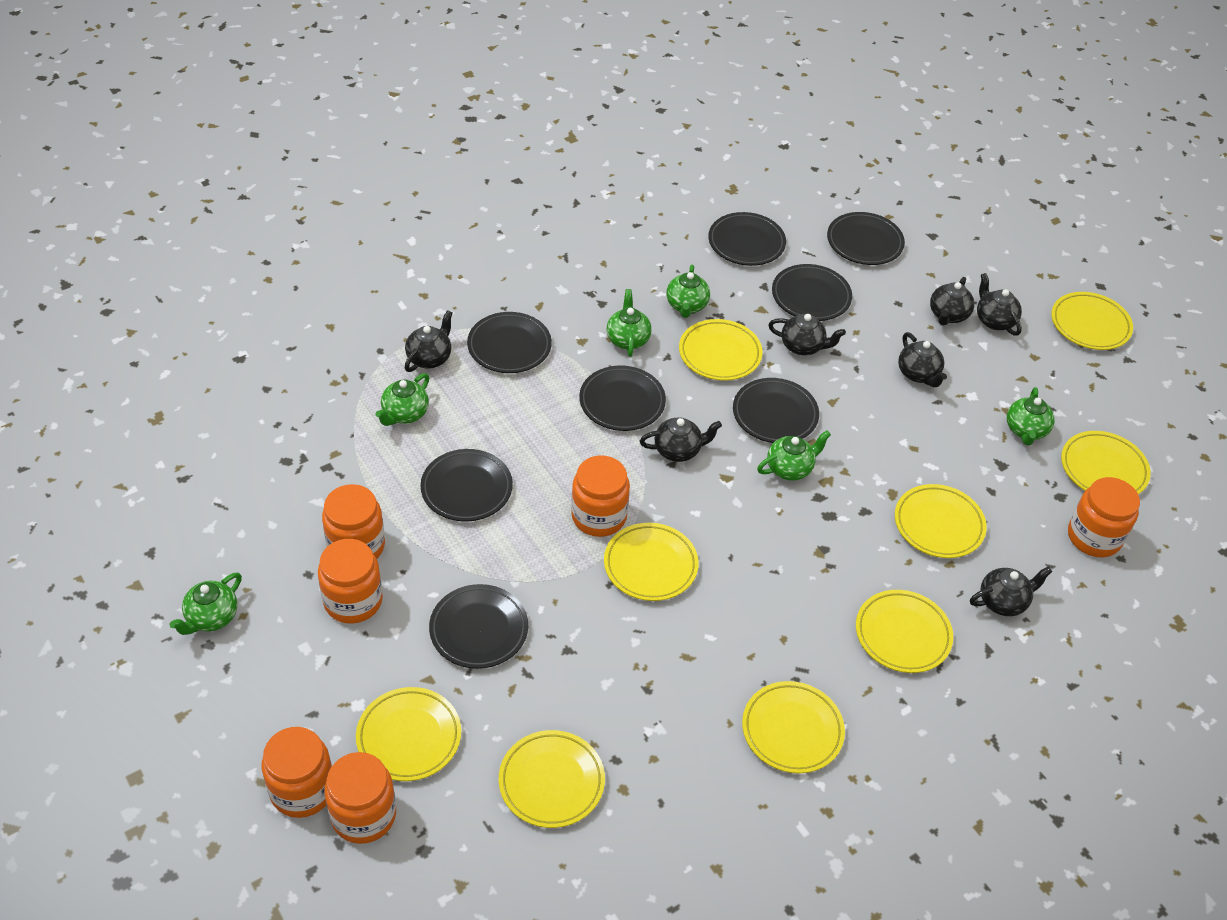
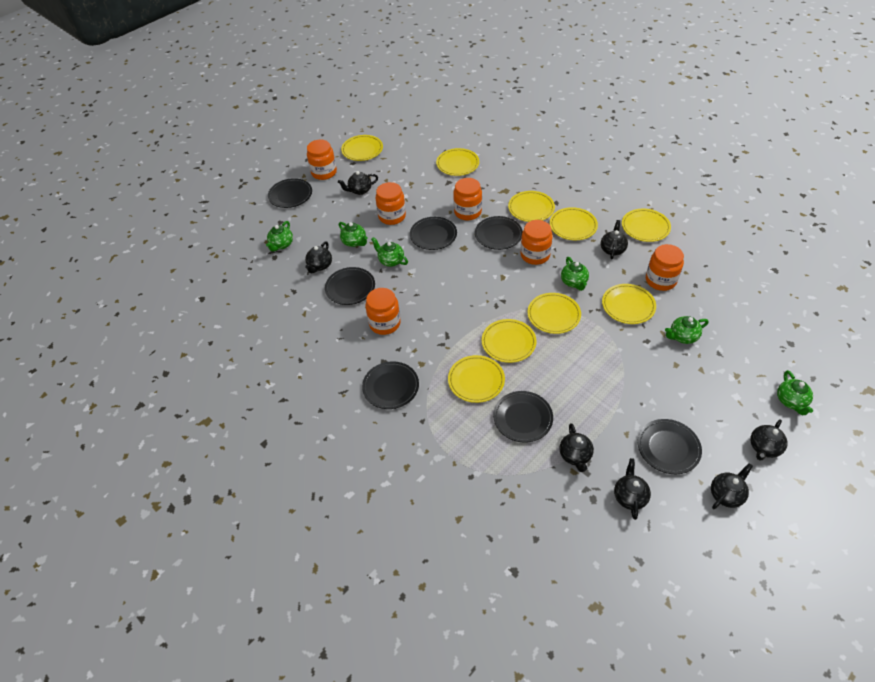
black plate: [420,449,513,522] [429,584,528,669] [467,312,552,373] [579,366,666,431] [708,212,786,266] [733,378,819,443] [772,264,852,321] [827,212,905,265] = 8 -> [268,178,312,208] [325,267,375,305] [362,361,419,409] [410,217,457,250] [475,216,523,250] [493,391,553,443] [638,419,702,474] = 7

